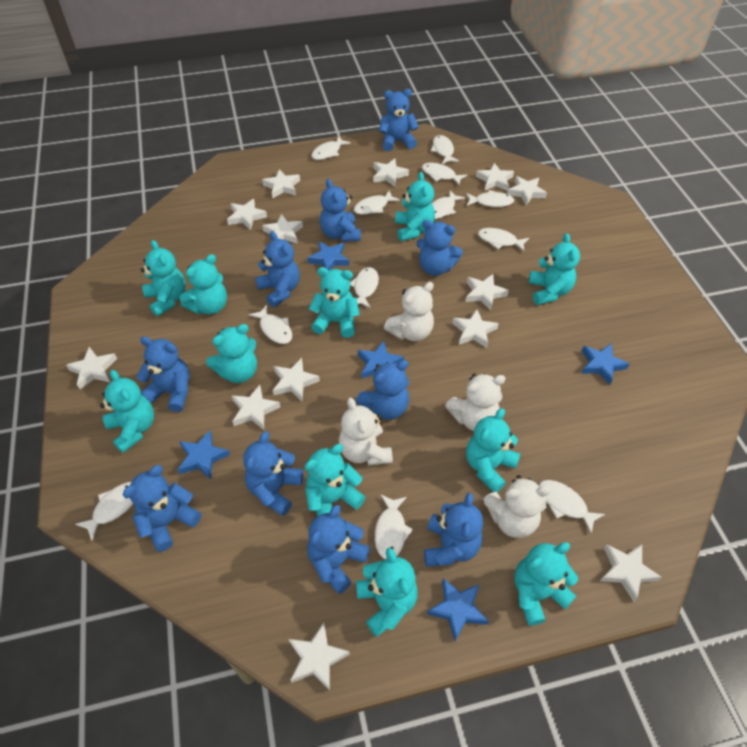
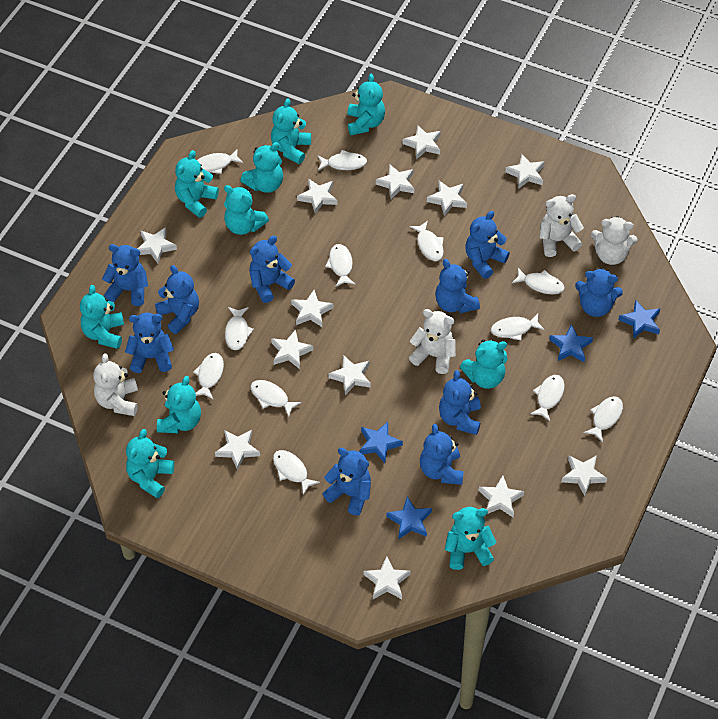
blue star: [177,430,230,480] [307,241,349,271] [358,341,404,379] [427,578,489,641] [581,343,629,385] = 5 -> [359,422,403,463] [386,496,432,540] [549,324,593,362] [619,300,660,339] = 4
turquoise teddy bear: [100,370,154,453] [141,240,186,316] [179,254,227,315] [206,324,257,383] [304,444,366,516] [309,267,360,338] [356,547,418,637] [395,172,435,241] [466,408,520,492] [514,542,578,626] [529,233,580,305] = 11 -> [80,285,124,349] [126,429,174,499] [157,376,201,433] [175,150,219,218] [224,185,269,235] [240,142,283,193] [271,98,311,164] [347,74,385,135] [445,507,497,570] [460,339,507,389] = 10

